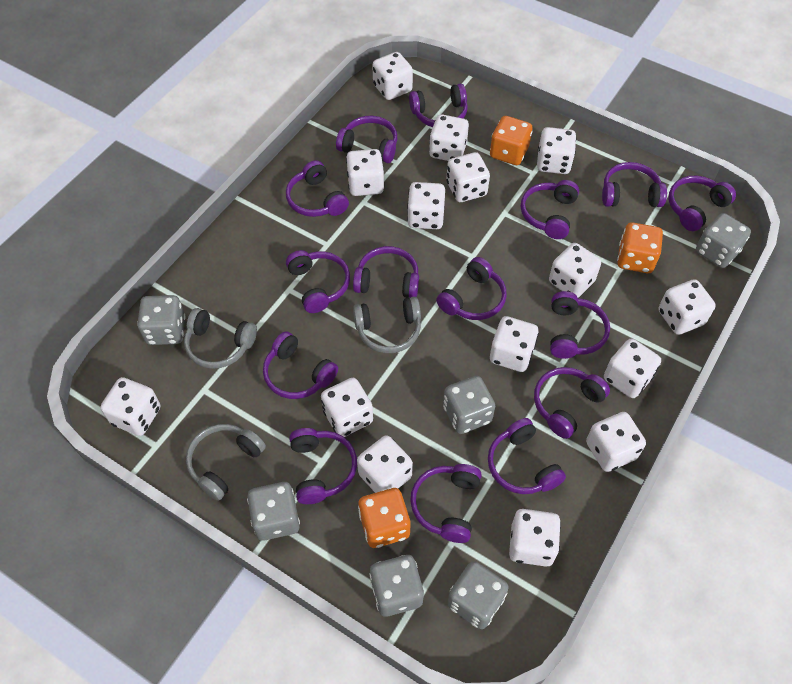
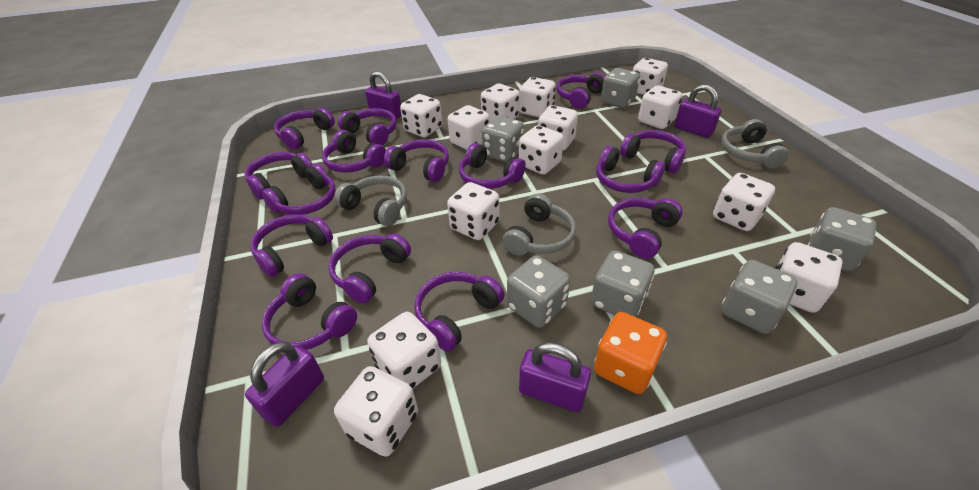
orange dice: [358,488,410,548] [490,116,533,165] [617,222,663,273] = 3 -> [594,312,667,394] = 1
purple padlock: none = 0 -> [245,342,324,427] [365,71,402,119] [519,342,591,412] [675,84,722,138] = 4
white dice: [101,377,161,436] [321,378,373,437] [346,149,384,196] [357,435,413,493] [372,52,413,100] [407,182,445,229] [429,114,469,161] [446,152,490,202] [490,316,539,372] [509,509,561,567] [537,127,576,174] [549,243,601,298] [586,412,646,472] [604,339,661,398] [659,279,716,335] = 15 -> [334,366,418,457] [367,312,441,389] [400,94,442,137] [447,182,500,240] [448,105,490,150] [481,83,520,121] [519,77,556,117] [519,125,564,175] [538,105,578,151] [632,58,668,95] [638,85,682,129] [713,173,775,231] [775,242,843,313] = 13

